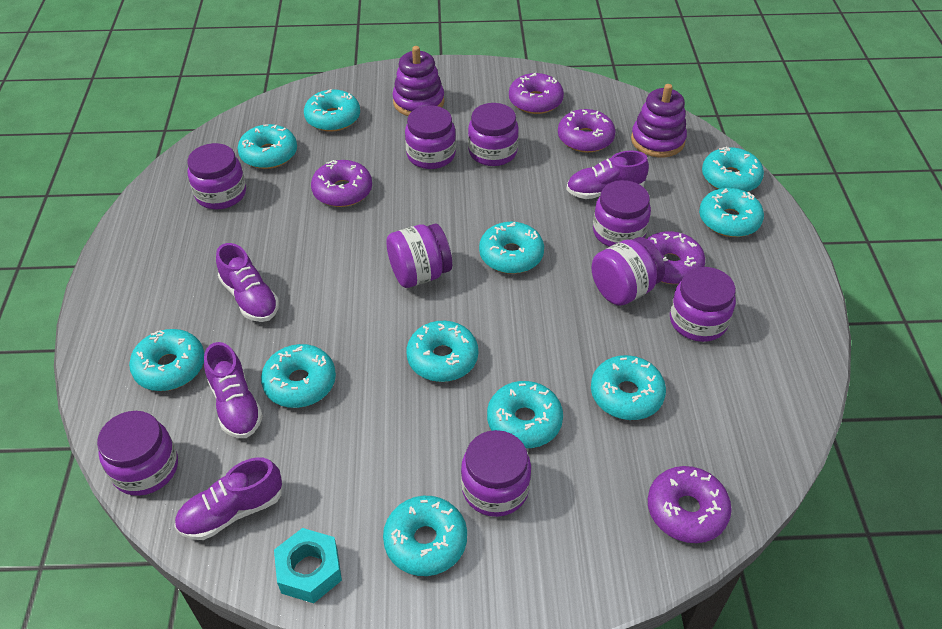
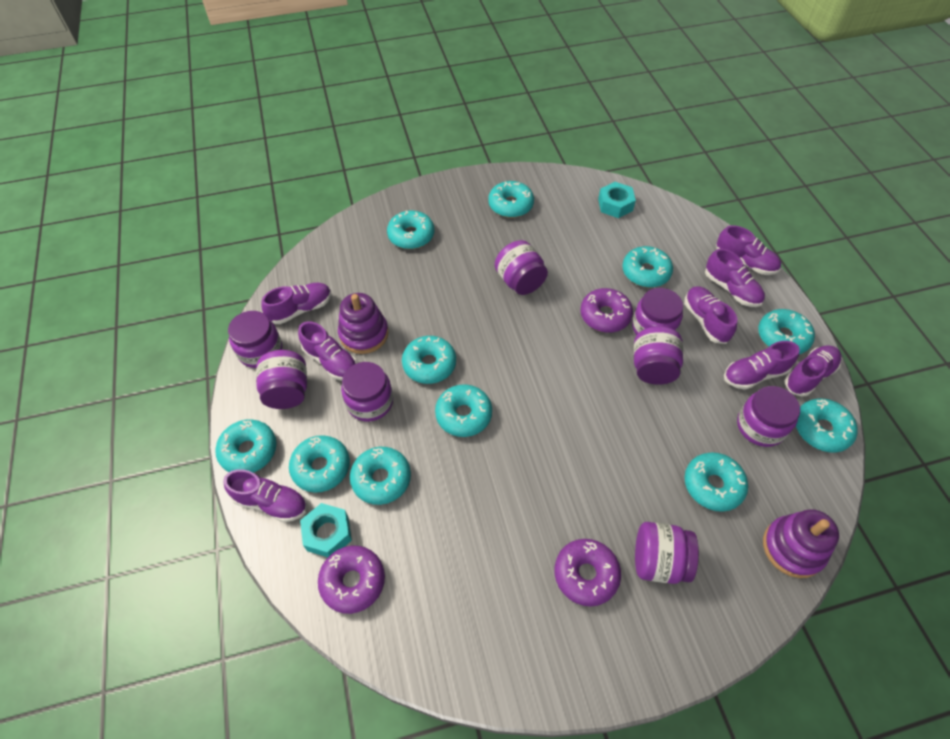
purple donut: [311,160,372,207] [509,73,564,114] [558,109,616,153] [647,231,705,284] [648,466,732,543] = 5 -> [318,546,385,614] [554,539,621,606] [580,288,633,333] = 3
purple jar: [97,411,178,496] [187,143,246,209] [386,224,452,288] [405,106,456,169] [461,430,531,517] [468,103,519,166] [592,237,665,306] [593,180,651,247] [670,267,736,342] = 9 -> [228,311,282,368] [256,350,307,409] [341,362,393,421] [495,240,548,295] [632,288,683,335] [634,326,683,385] [635,522,699,584] [737,386,800,447] = 8
purple shoe: [174,457,282,540] [204,342,263,438] [216,243,279,322] [566,150,649,199] = 4 -> [223,469,307,522] [261,283,331,324] [298,321,357,380] [684,286,737,344] [705,249,765,307] [716,225,781,275] [724,341,800,390] [785,345,841,397] = 8
turquoise nut: [274,528,342,603] = 1 -> [300,503,352,557] [598,182,636,218] = 2

